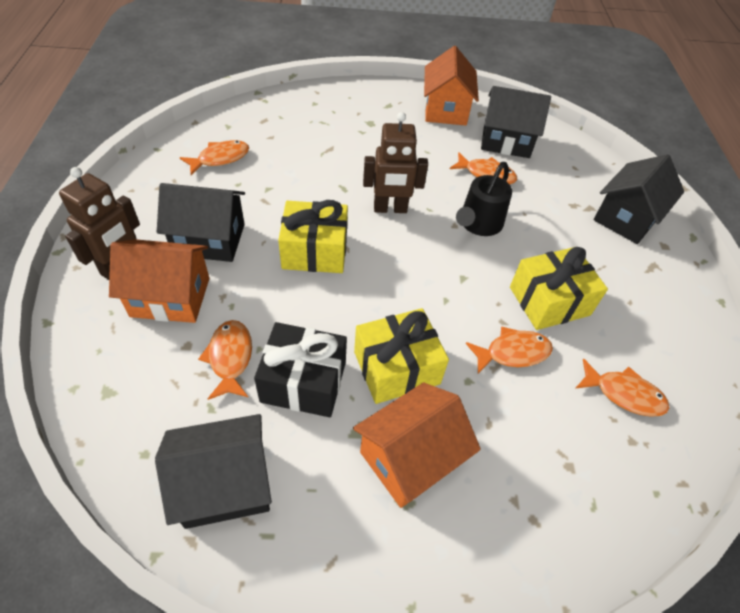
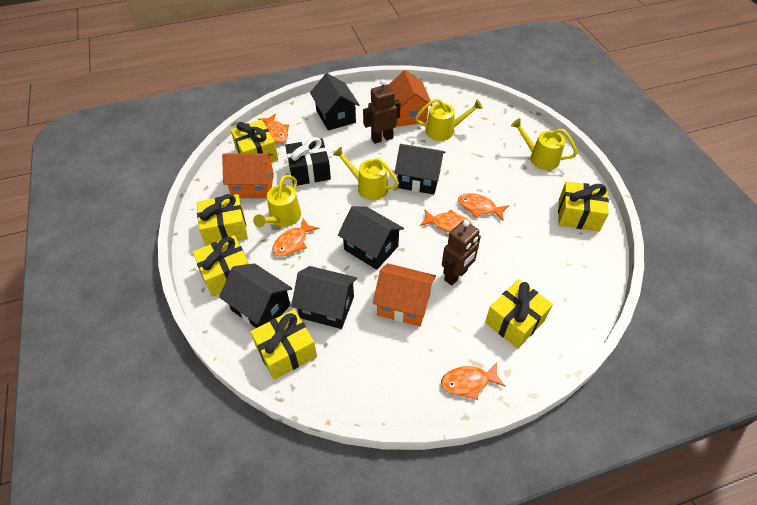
black house: [155,414,272,529] [157,183,245,262] [481,86,551,158] [594,154,684,244] = 4 -> [219,263,292,328] [291,266,357,329] [310,73,360,131] [338,206,404,270] [395,144,445,195] = 5
black watering can: [456,162,512,236] = 1 -> none = 0
yellow gift: [278,200,348,273] [354,308,449,404] [510,247,608,330] = 3 -> [193,235,249,297] [197,194,248,246] [231,120,278,162] [250,309,317,380] [485,279,553,349] [558,181,609,232] = 6
yellow watering can: none = 0 -> [253,175,301,228] [333,147,399,200] [415,98,483,141] [511,118,577,170] = 4

